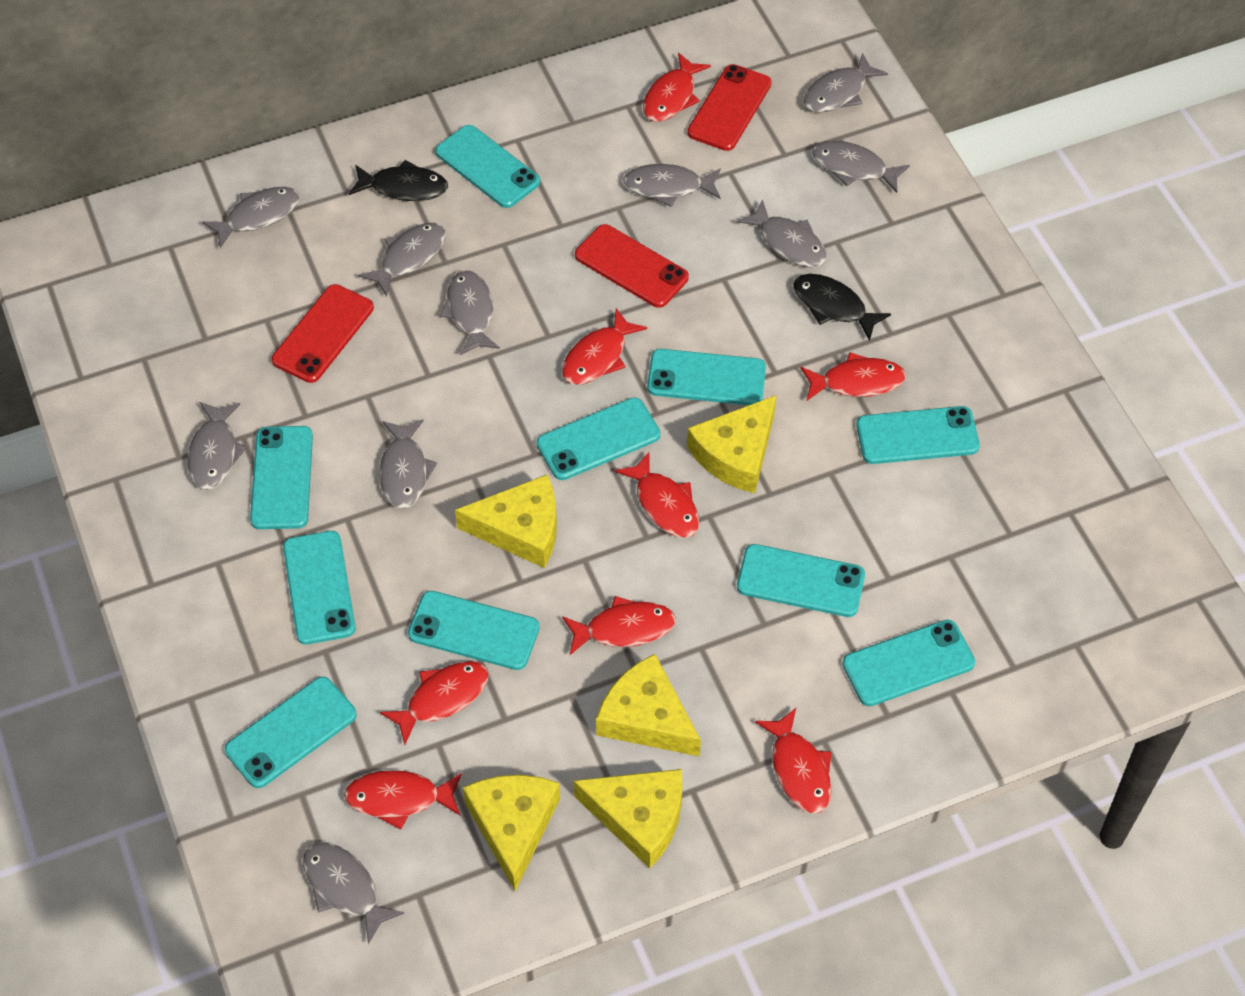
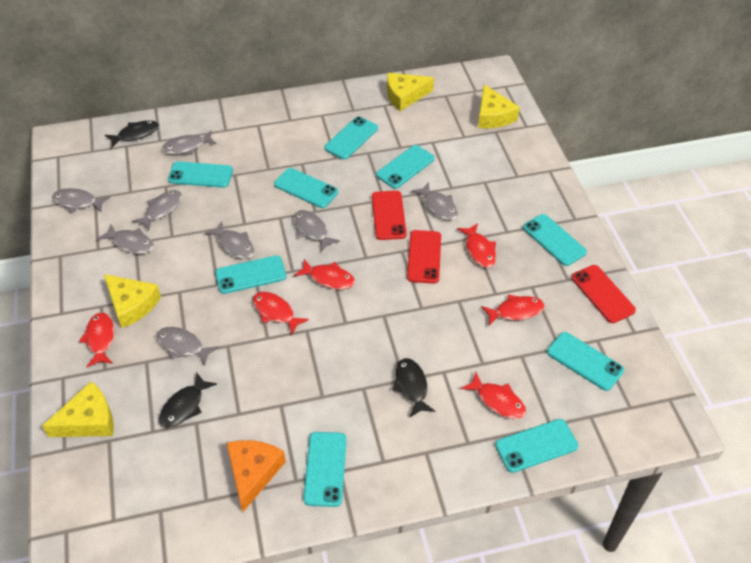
black fish: [349,160,448,201] [793,274,891,341] = 2 -> [105,120,159,148] [159,372,217,428] [392,358,435,417] = 3
grey fish: [187,402,247,490] [202,187,300,248] [303,842,404,944] [358,223,446,297] [379,419,437,509] [440,270,500,355] [623,164,721,207] [737,200,827,267] [804,53,888,112] [812,140,910,193] = 10 -> [52,188,110,213] [97,224,154,254] [132,190,182,231] [156,327,219,366] [162,131,217,155] [205,221,255,259] [293,210,340,252] [411,182,458,220] = 8
orange cheese: none = 0 -> [227,440,286,512] = 1
red fish: [344,770,462,829] [380,661,489,745] [562,308,647,385] [562,596,676,655] [615,452,700,538] [643,53,711,122] [755,708,832,814] [800,352,906,401] = 8 -> [79,313,114,367] [253,292,309,334] [294,259,355,290] [457,223,496,268] [461,372,526,419] [481,294,545,326] = 6
turquoise phone: [225,677,357,788] [250,426,313,529] [283,531,356,644] [408,591,540,670] [435,125,540,208] [537,397,660,480] [647,349,766,405] [737,544,865,617] [842,620,975,706] [856,406,980,464] = 10 -> [168,161,233,188] [215,255,286,294] [274,168,338,208] [303,432,347,507] [324,117,378,159] [376,145,435,189] [495,419,578,473] [523,214,587,266] [547,332,624,391] = 9
yellow cheese: [455,474,557,568] [463,775,560,891] [574,769,682,869] [596,654,701,757] [687,395,776,493] = 5 -> [42,381,114,437] [104,274,161,328] [387,73,434,111] [478,84,520,128] = 4

